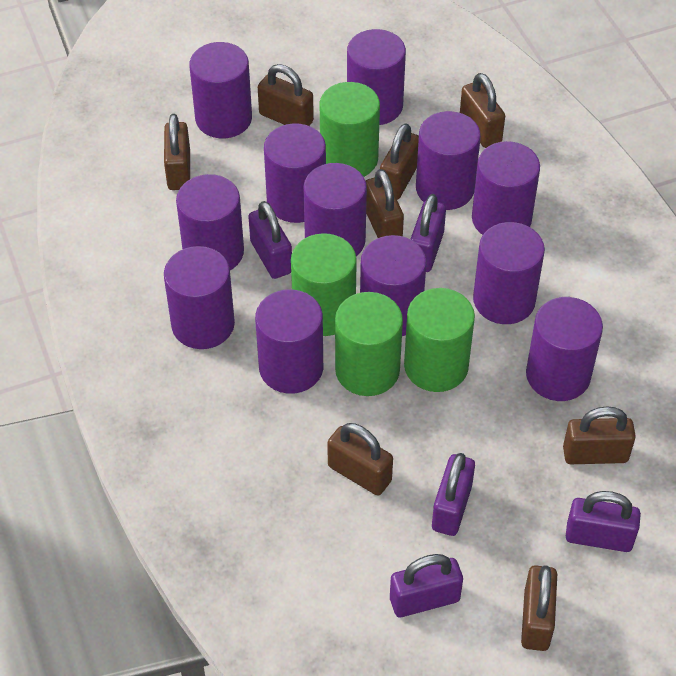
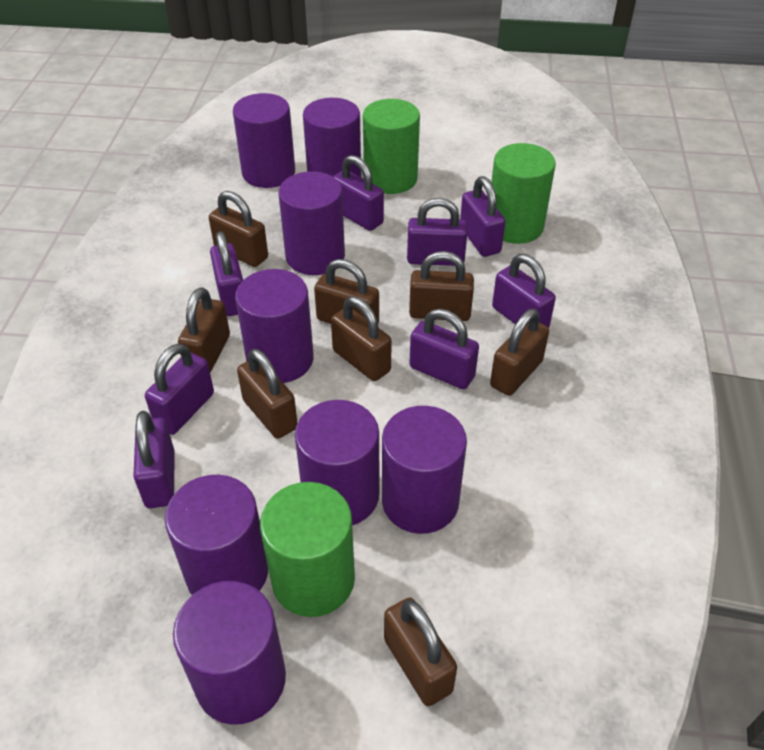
green cylinder: [291,233,357,336] [320,82,380,177] [335,292,403,396] [404,288,475,392] = 4 -> [260,482,355,617] [363,99,420,194] [491,143,556,244] = 3
purple cylinder: [164,246,235,349] [176,174,244,270] [189,42,252,138] [255,289,323,394] [264,123,326,223] [303,163,367,256] [347,29,406,125] [360,235,427,336] [416,111,481,210] [472,141,540,235] [473,222,545,324] [526,297,603,401] = 12 -> [165,475,268,595] [173,581,286,725] [233,93,295,188] [235,269,314,383] [278,171,345,275] [295,400,379,525] [303,98,361,177] [382,406,467,534] = 8
purple padlock: [248,201,292,279] [390,554,463,617] [411,194,446,272] [432,453,475,536] [566,491,641,552] = 5 -> [133,411,174,508] [145,343,214,435] [210,231,243,316] [333,155,384,231] [407,198,467,266] [409,309,479,390] [460,176,505,257] [492,254,556,328] = 8

